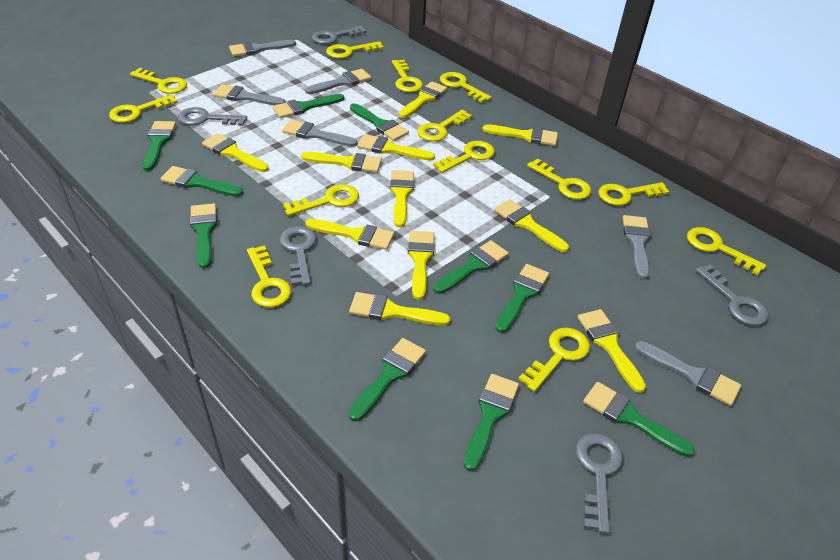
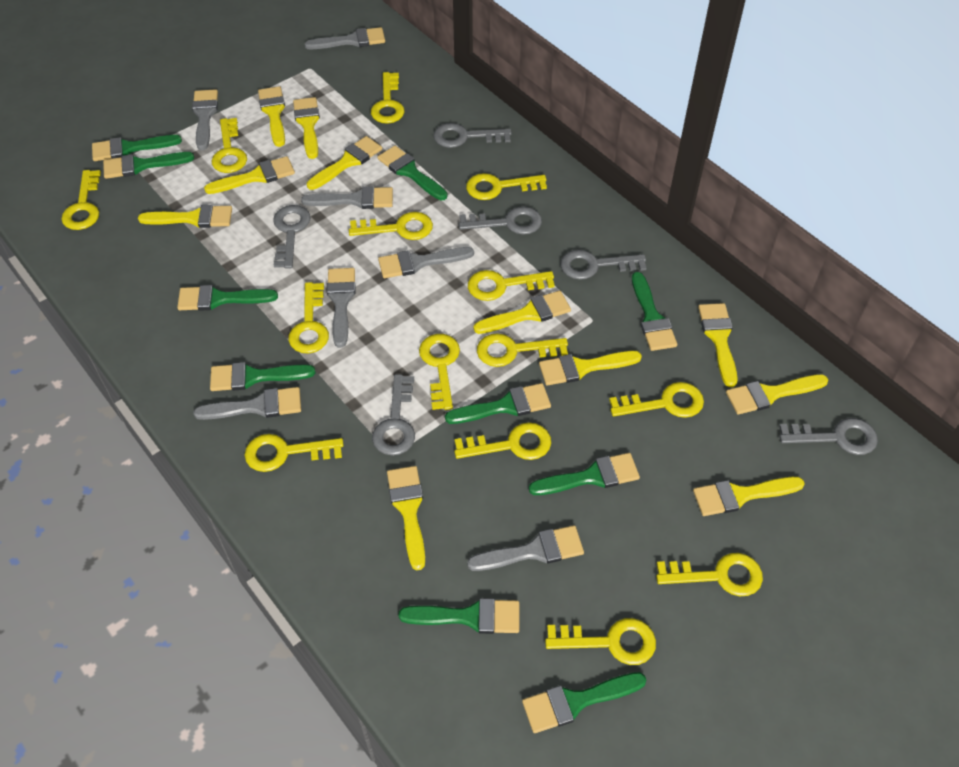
grey brush: [213,84,286,105] [229,40,296,56] [282,119,358,147] [305,69,371,94] [623,215,651,279] [635,341,741,406] = 6 -> [192,89,218,150] [194,387,301,420] [301,186,393,209] [304,27,385,49] [327,268,356,348] [378,247,474,278] [467,525,584,571] = 7
grey key: [178,107,247,126] [280,226,317,285] [312,26,367,44] [576,433,623,534] [696,264,769,326] = 5 -> [273,205,311,269] [372,374,415,456] [433,123,512,148] [459,206,542,235] [561,250,646,280] [779,418,878,455] = 6
yellow key: [109,94,178,123] [130,68,187,94] [247,245,291,307] [283,184,359,216] [326,41,384,59] [392,60,423,92] [417,110,472,141] [433,141,495,173] [440,72,492,103] [518,328,590,392] [527,158,591,200] [599,182,670,206] [687,227,766,275] = 13 -> [61,170,101,230] [212,118,247,173] [244,434,344,472] [288,282,329,354] [349,212,433,240] [371,72,405,123] [419,334,460,410] [454,422,551,460] [466,173,547,200] [468,270,555,301] [477,333,568,367] [545,618,656,665] [609,382,704,418] [656,553,763,596] = 14

